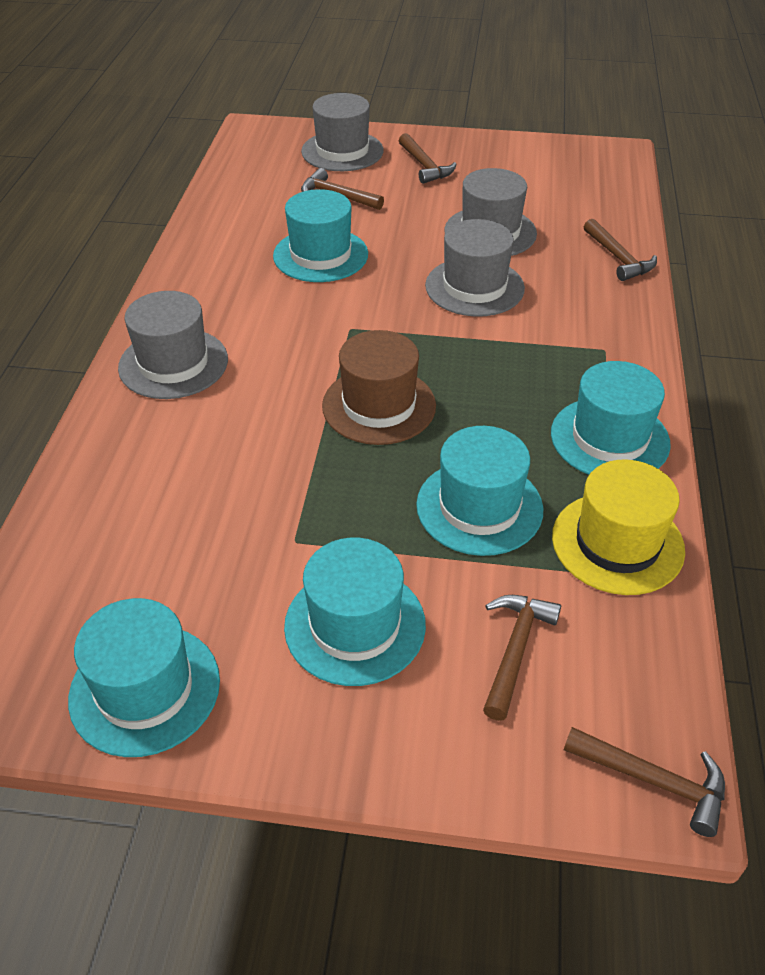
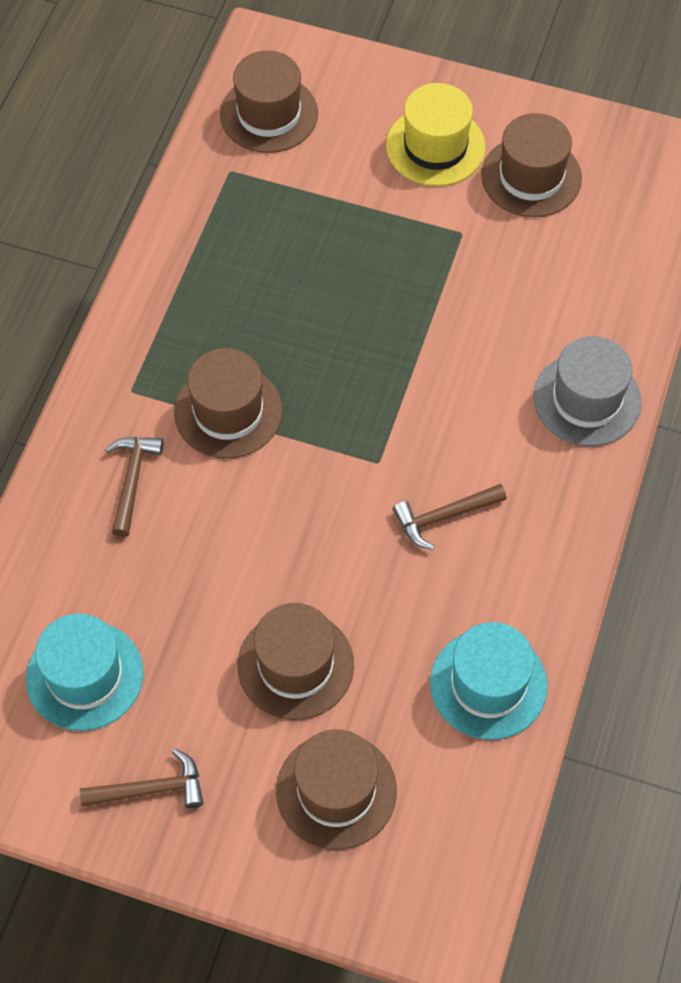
brown hammer: [301,168,384,210] [399,133,456,184] [483,595,561,721] [564,727,725,837] [584,219,657,281] = 5 -> [80,749,204,808] [105,437,163,537] [393,484,507,550] = 3
brown hat: [322,330,436,445] = 1 -> [174,348,283,459] [220,50,318,153] [237,603,354,720] [276,729,397,850] [481,113,582,217] = 5
grey hat: [118,291,228,399] [301,93,384,171] [425,219,525,317] [444,168,537,256] = 4 -> [533,336,642,446] = 1
turquoise hat: [68,598,220,757] [273,189,368,282] [284,538,426,686] [416,426,543,556] [551,361,671,475] = 5 -> [26,613,144,731] [430,622,548,740] = 2

